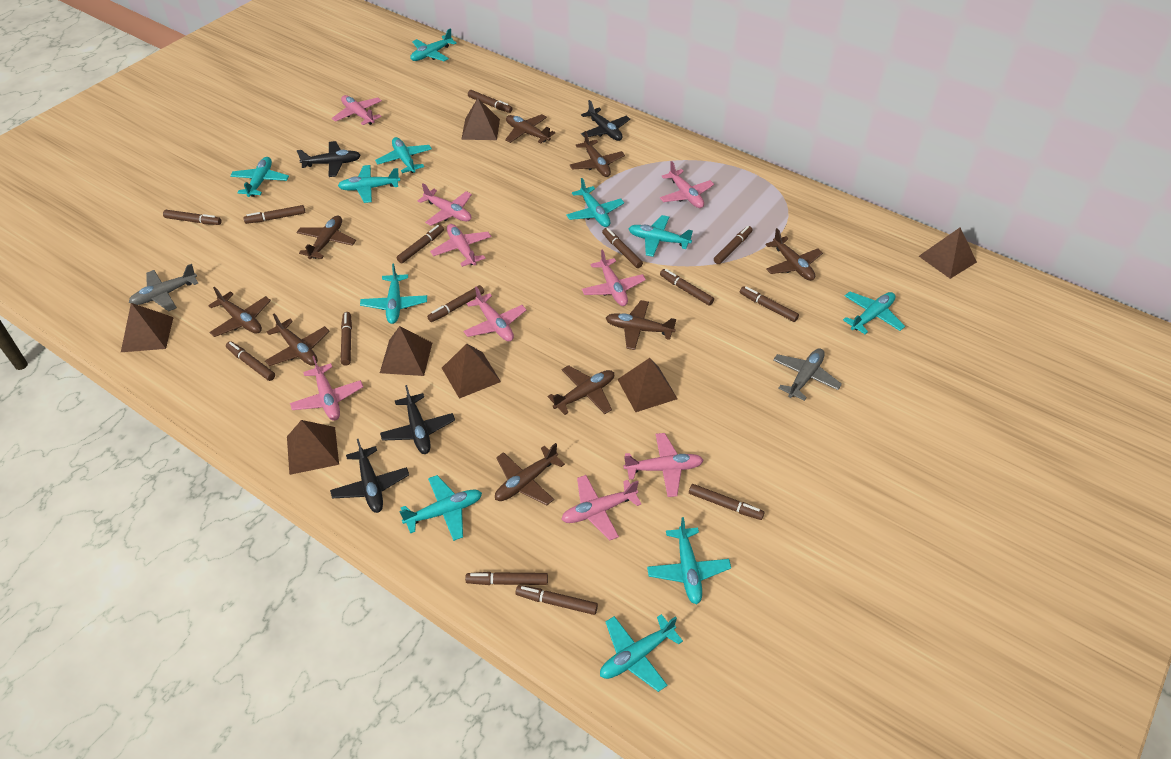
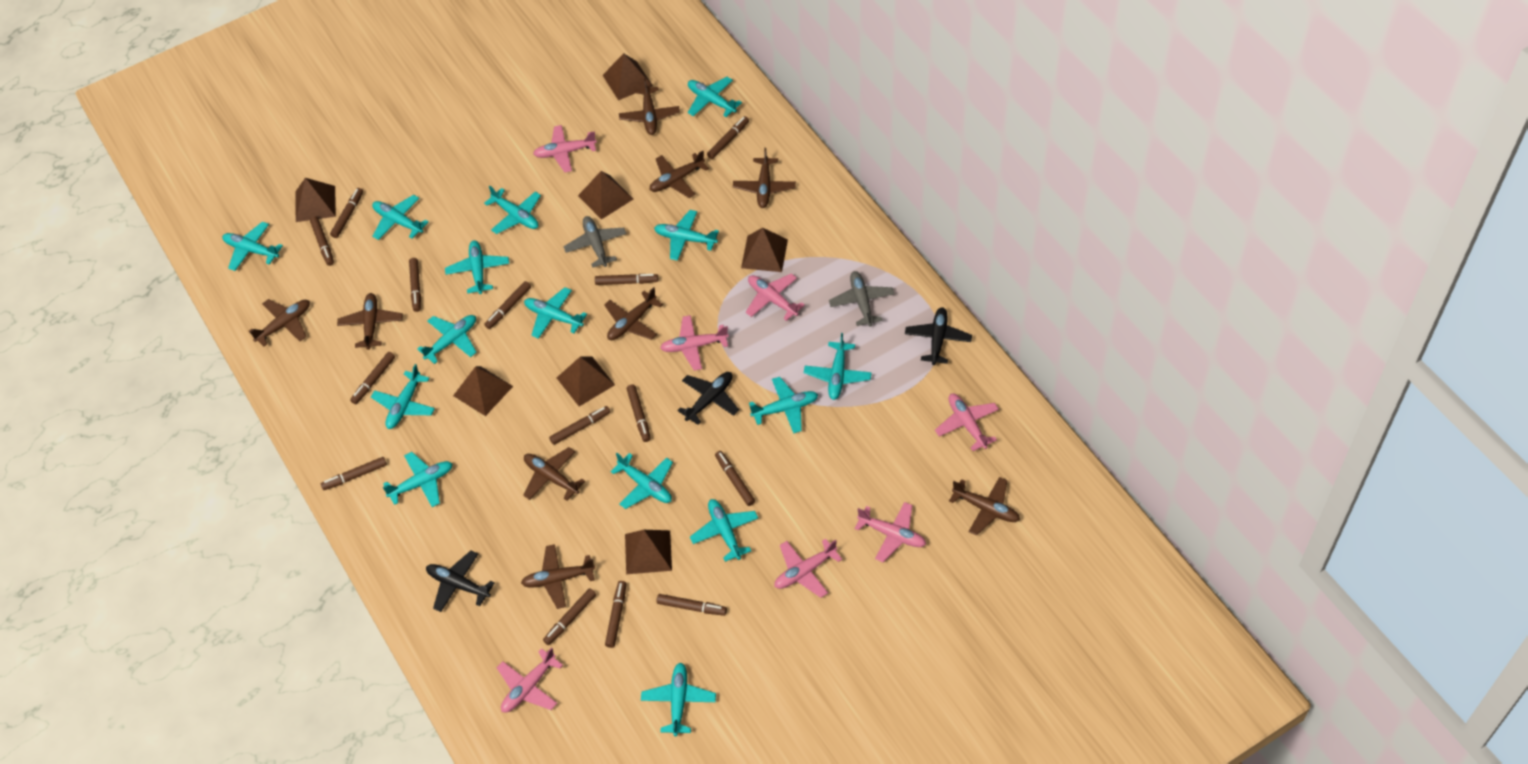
black plane: [297,141,361,177] [330,439,409,513] [380,385,455,454] [581,100,630,141] = 4 -> [426,551,495,612] [677,372,739,425] [905,307,972,365] = 3
pink plane: [290,356,363,421] [332,95,382,125] [418,184,472,226] [430,224,491,267] [463,286,526,341] [561,475,641,541] [582,249,646,306] [624,433,703,497] [660,161,714,208] = 9 -> [497,647,563,713] [533,125,597,173] [660,315,729,371] [746,273,805,321] [774,539,842,598] [854,502,926,562] [935,394,999,451] = 7
turquoise plane: [230,157,289,197] [338,165,400,203] [360,263,427,324] [375,137,432,173] [399,475,482,541] [410,28,457,61] [566,178,624,227] [600,614,683,692] [628,215,693,257] [647,517,731,604] [843,292,905,334] = 11 -> [222,222,283,271] [371,364,435,429] [372,195,429,240] [383,452,453,507] [417,315,477,364] [445,240,509,294] [484,186,541,234] [524,287,587,339] [610,453,673,509] [641,663,716,736] [654,210,719,261] [688,77,742,117] [690,499,758,562] [749,377,818,433] [804,333,872,400] = 15

